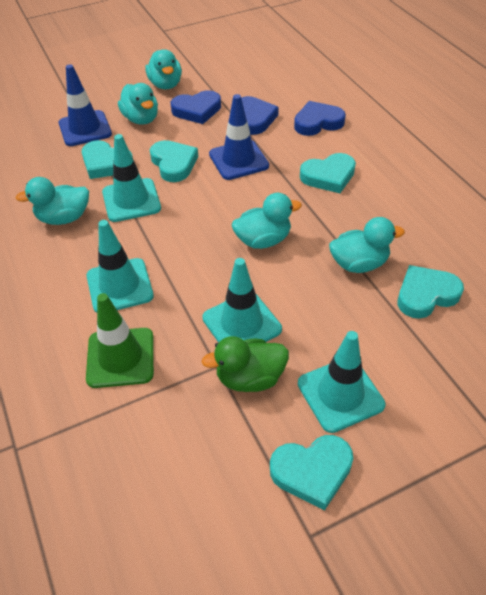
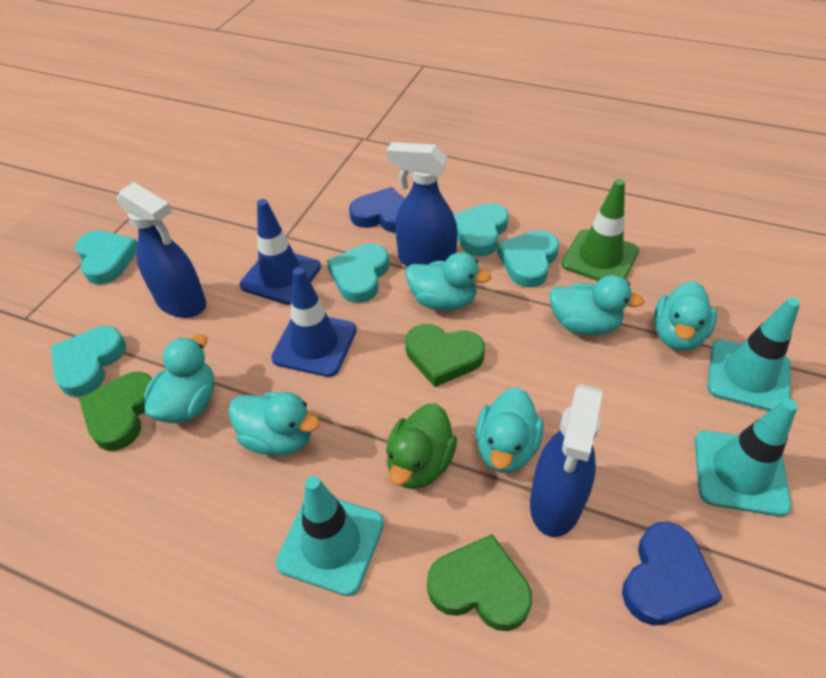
blue heart: [171,90,221,124] [241,96,279,135] [294,101,346,136] = 3 -> [349,187,405,233] [622,522,723,626] = 2
blue spray bottle: none = 0 -> [117,182,206,318] [386,142,458,267] [530,384,603,537] = 3
green heart: none = 0 -> [79,372,152,451] [405,324,485,387] [427,534,532,631] = 3
turquoise duck: [16,177,89,225] [118,83,158,125] [145,49,182,89] [232,193,302,249] [329,217,405,273] = 5 -> [144,335,214,423] [228,392,320,456] [406,252,491,311] [476,387,544,473] [549,275,645,336] [654,281,717,351] = 6
turquoise traffic cone: [87,220,154,313] [102,134,161,222] [202,258,282,343] [298,331,385,433] = 4 -> [276,476,384,596] [695,399,798,517] [707,297,800,411] = 3

